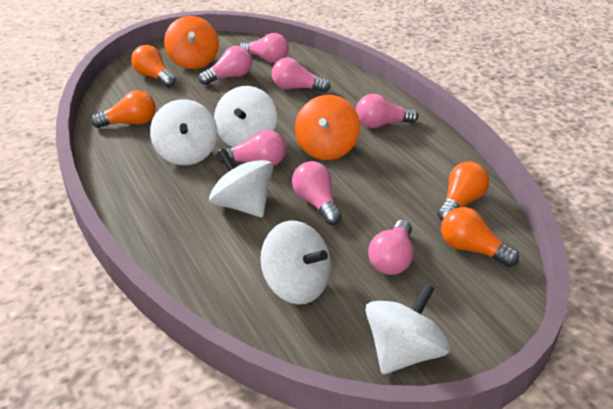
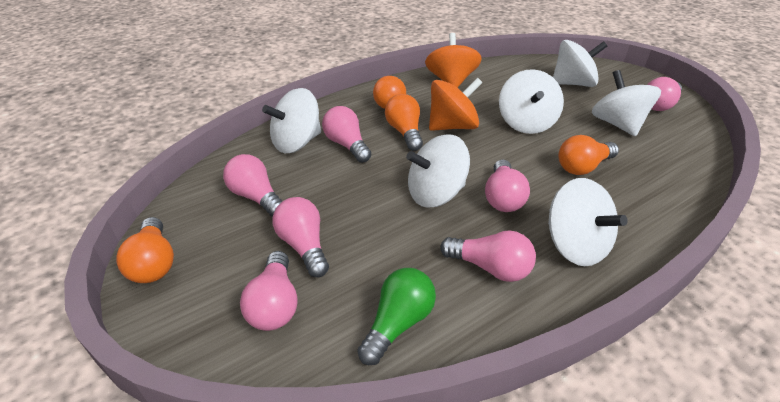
green light bulb: none = 0 -> [357,268,436,365] = 1
white spinning top: [150,99,218,165] [209,149,273,217] [214,86,277,147] [261,221,331,304] [365,283,450,374] = 5 -> [262,88,321,153] [406,134,470,208] [499,69,564,134] [548,178,628,266] [553,40,607,87] [592,70,661,136] = 6

